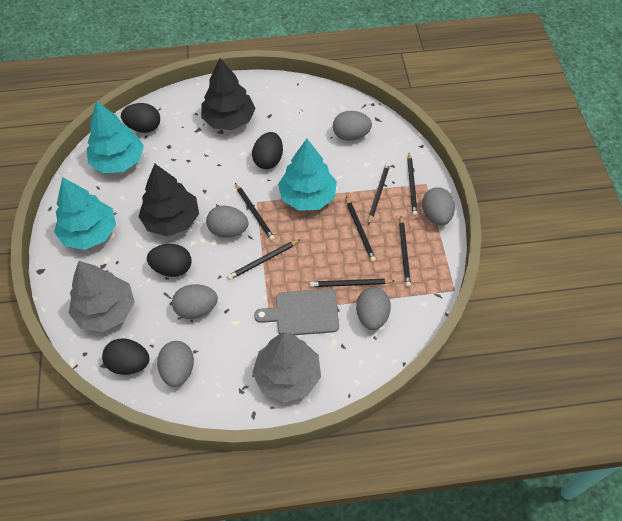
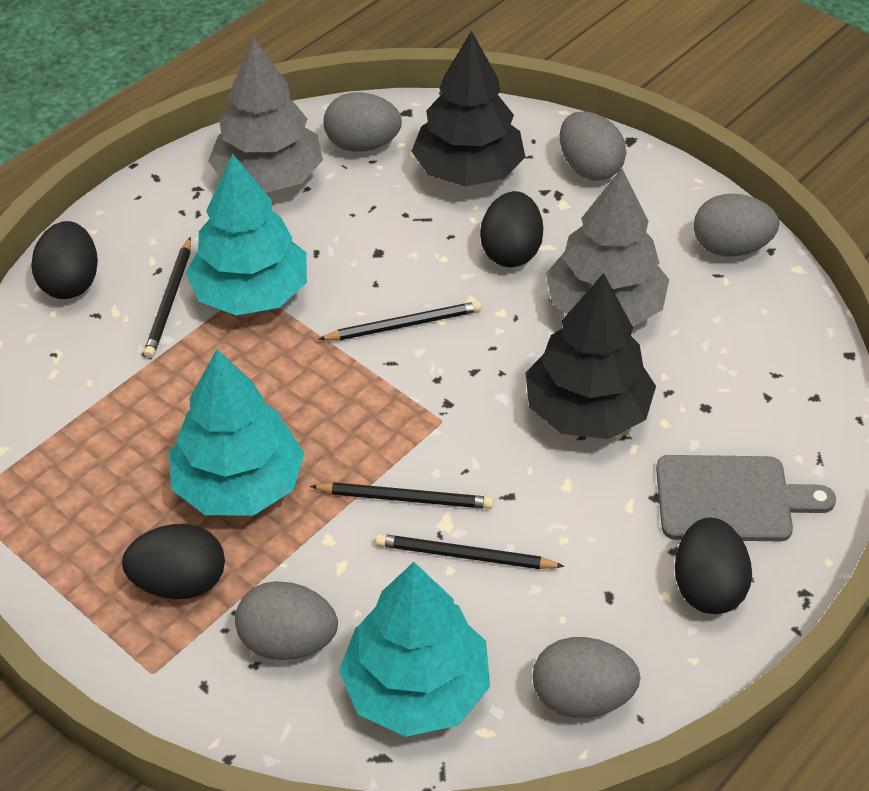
black pencil: [227,239,301,280] [235,183,275,241] [310,278,394,287] [346,197,376,262] [368,162,390,225] [399,216,411,287] [407,153,418,216] = 7 -> [144,237,191,358] [310,482,494,509] [319,301,482,340] [375,534,564,569] = 4
grey egg: [157,341,194,387] [172,284,218,319] [206,206,249,238] [333,111,372,141] [356,287,391,330] [422,187,455,225] = 6 -> [235,581,338,660] [324,92,402,152] [532,637,641,718] [560,112,626,181] [694,194,779,256] = 5

